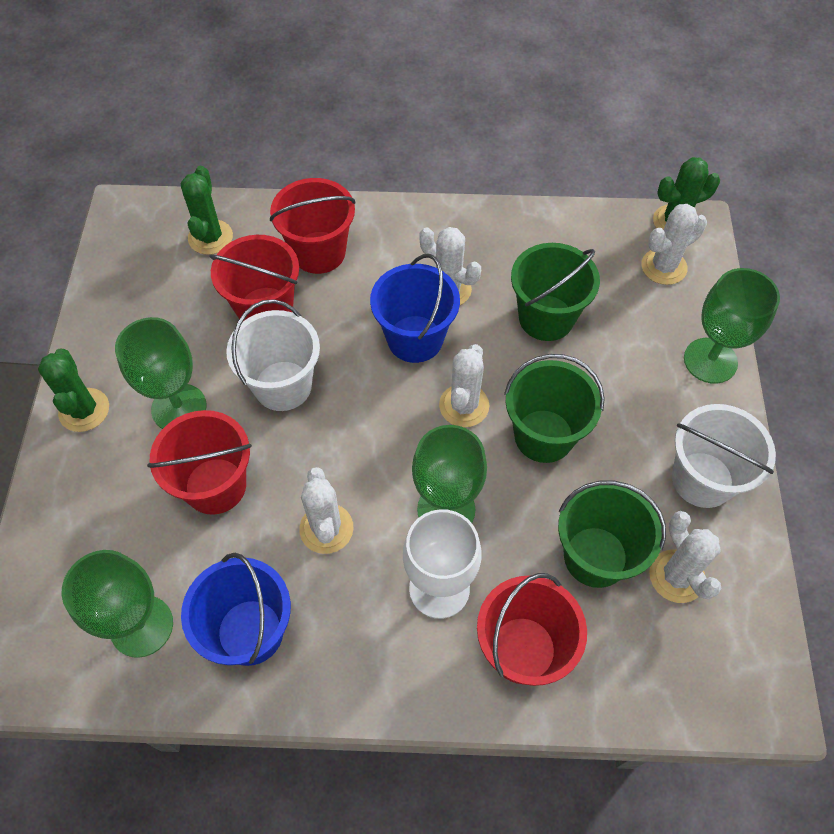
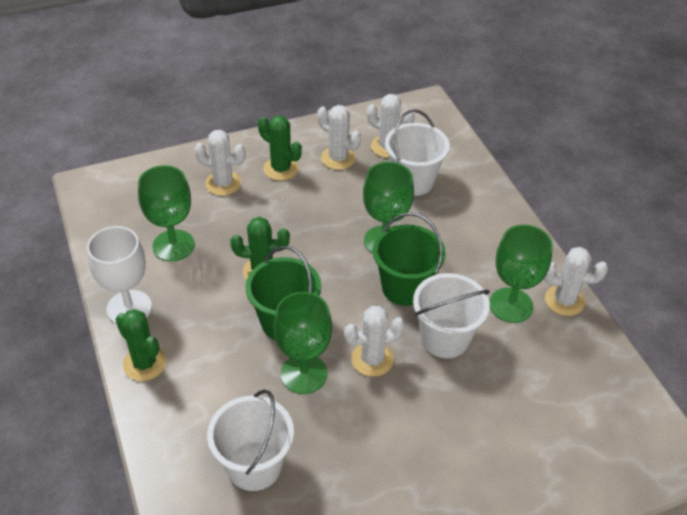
blue bucket: [181,553,291,666] [370,254,460,363] = 2 -> none = 0
green bucket: [504,354,605,463] [511,243,600,341] [558,481,666,588] = 3 -> [246,246,321,340] [373,212,446,306] = 2
red bucket: [147,410,252,515] [209,235,299,320] [270,178,355,274] [477,573,587,686] = 4 -> none = 0
white bucket: [226,299,320,411] [672,404,776,508] = 2 -> [207,389,294,491] [385,109,450,196] [413,273,490,358] = 3

